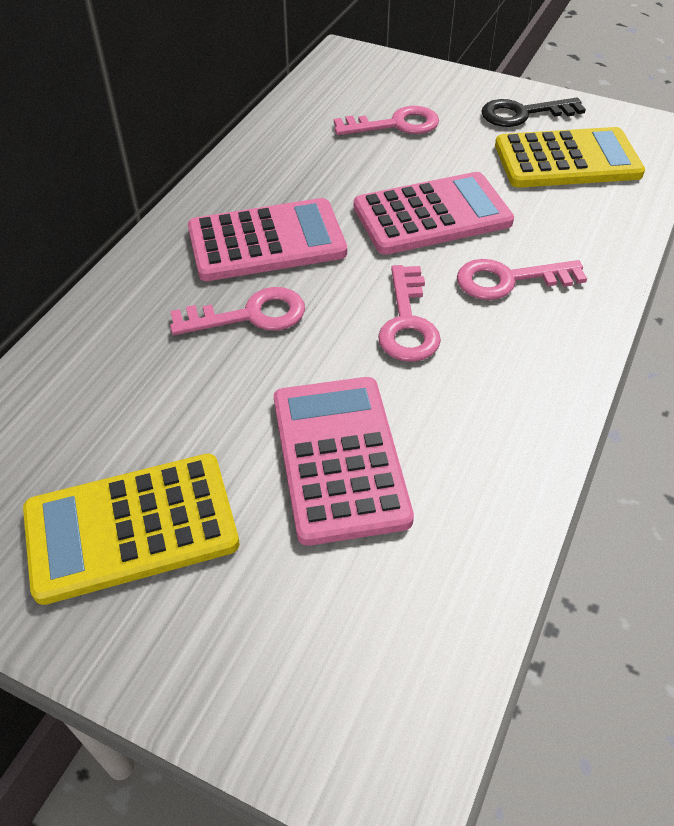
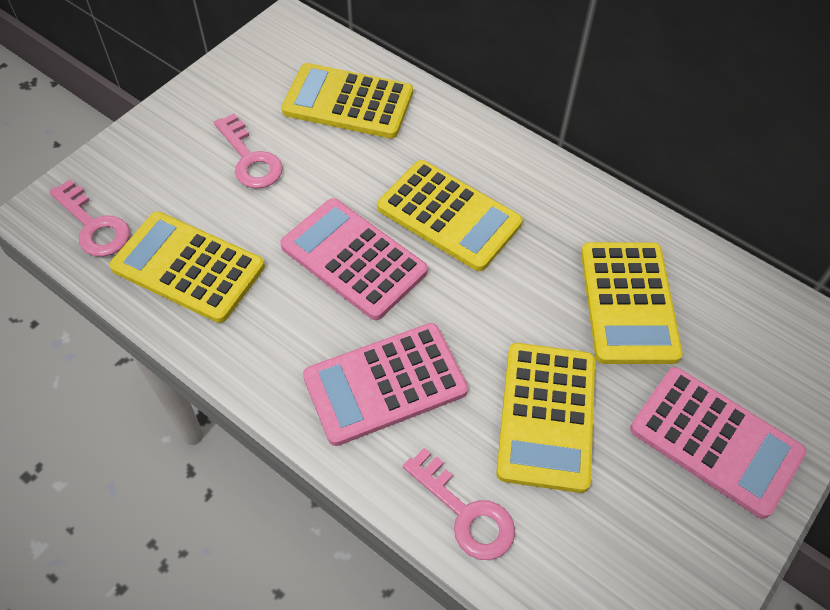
black key: [481,98,586,127] = 1 -> none = 0
pink key: [170,287,305,335] [334,106,439,135] [378,265,441,362] [457,259,587,300] = 4 -> [49,179,130,257] [214,114,283,189] [403,448,515,560] = 3
yellow calculator: [23,454,239,605] [495,127,645,188] = 2 -> [109,211,265,323] [282,63,413,138] [377,160,523,271] [496,343,595,493] [581,242,683,364] = 5

